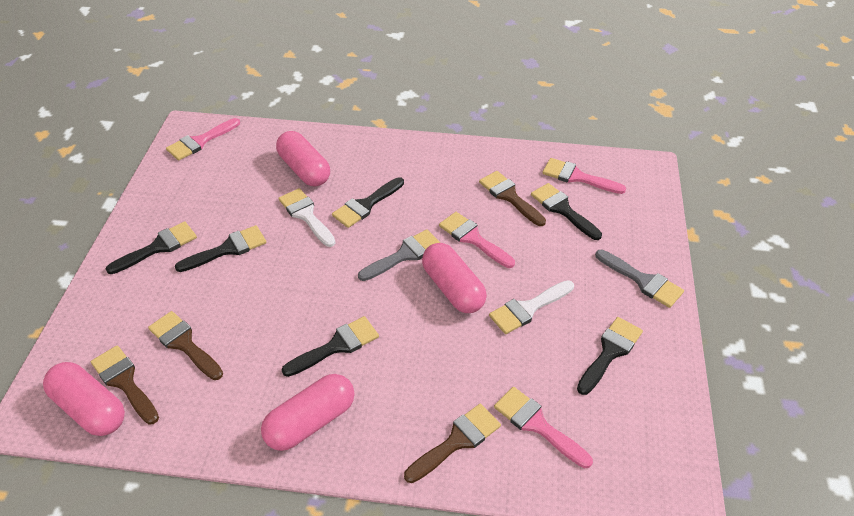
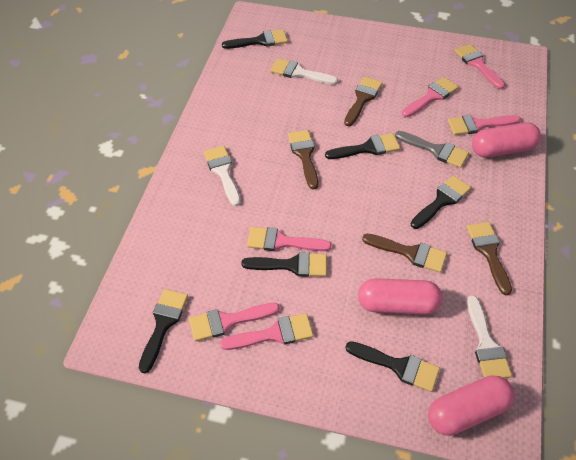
grey brush: [358,229,440,281] [595,249,684,308] = 2 -> [395,131,469,168] = 1
pink brush: [166,118,240,161] [439,212,515,268] [494,387,593,468] [542,158,626,194] = 4 -> [189,303,280,341] [220,313,313,350] [247,227,332,251] [402,77,459,117] [448,115,521,135] [455,44,505,89] = 6
pink capsule: [43,362,125,436] [261,374,354,451] [276,131,330,186] [422,243,487,313] = 4 -> [358,278,443,315] [428,375,515,436] [472,122,541,158] = 3
white brush: [278,188,336,247] [489,280,574,334] = 2 -> [204,146,241,206] [270,58,338,85] [467,295,512,378] = 3

